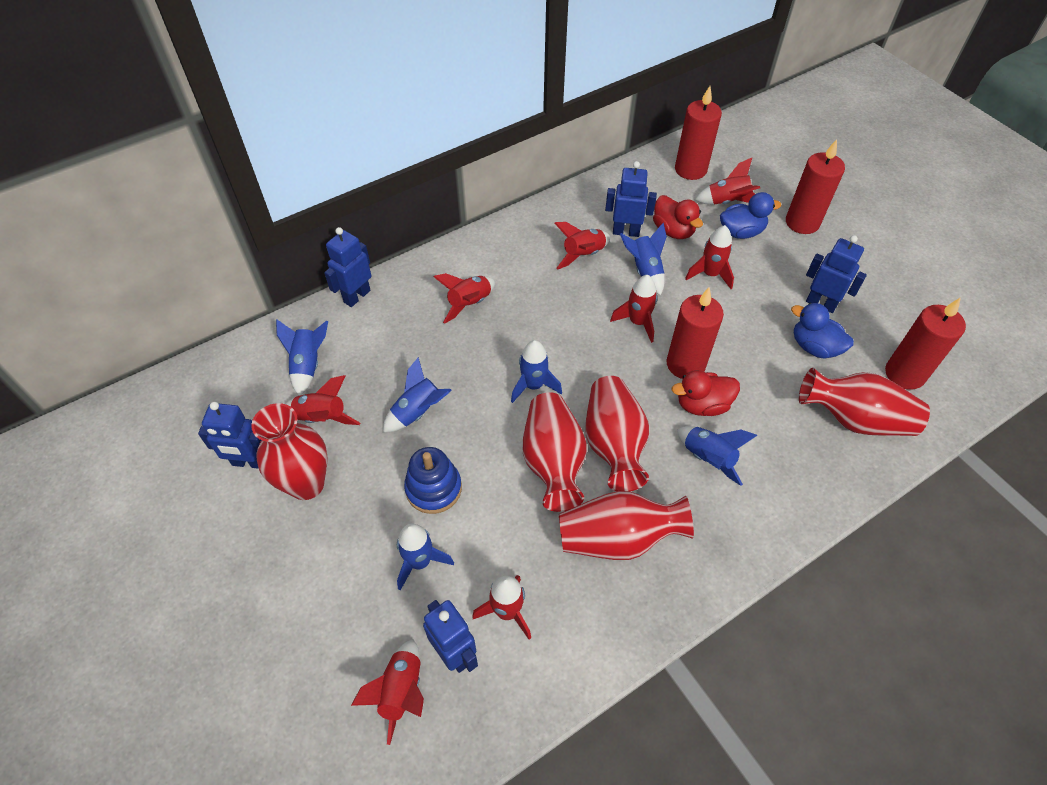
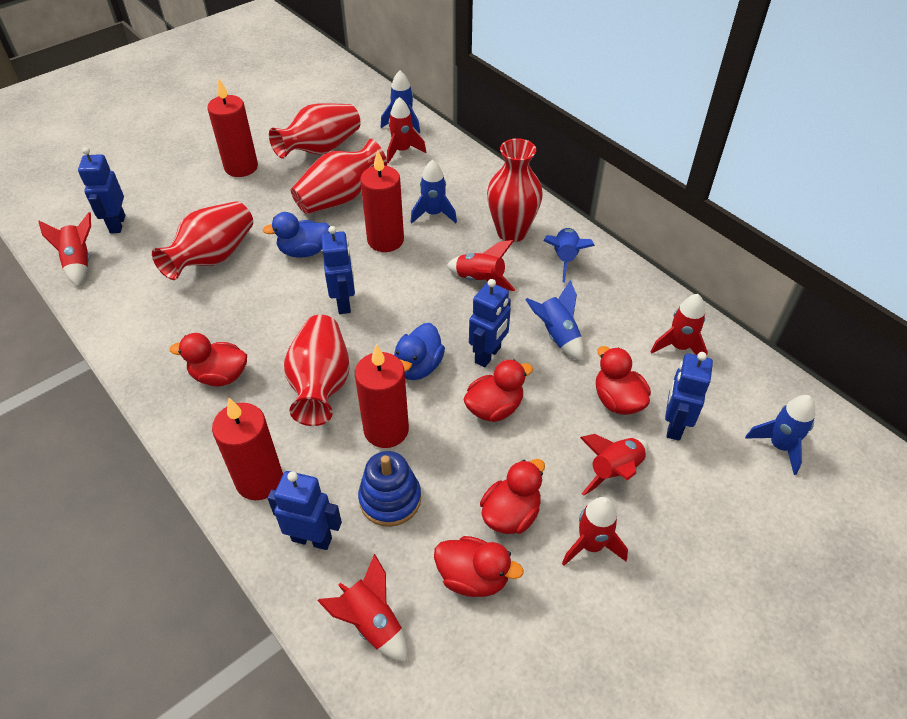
blue rocket: [276,319,328,396] [383,357,452,432] [397,523,454,590] [511,340,562,403] [620,223,667,295] [677,426,758,486] = 6 -> [380,71,420,133] [410,160,457,224] [525,280,584,362] [543,228,595,283] [745,395,815,475] = 5
red duck: [653,195,703,239] [672,370,740,416] = 2 -> [170,333,247,386] [434,536,524,597] [463,360,533,422] [480,459,545,534] [596,346,651,415] = 5
red rocket: [286,375,360,425] [351,639,424,745] [434,273,495,324] [472,575,531,640] [554,222,610,269] [610,275,658,343] [685,225,734,289] [695,158,760,205] = 8 -> [38,212,91,287] [317,554,407,662] [387,97,426,163] [446,240,516,291] [562,497,628,566] [580,434,649,496] [651,294,708,355] = 7

